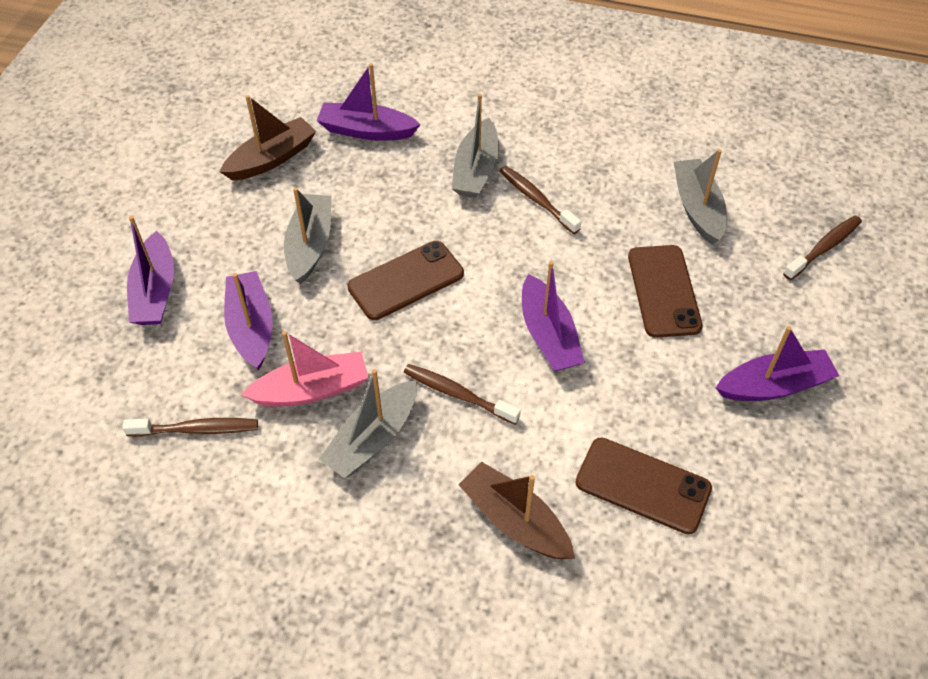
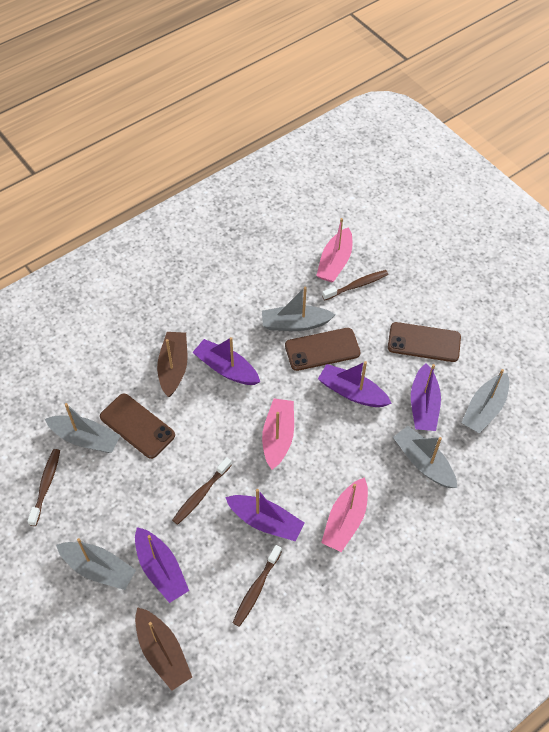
grey boat: [284,187,331,284] [319,369,417,478] [452,94,499,198] [673,149,727,245] = 4 -> [45,403,121,453] [56,538,136,590] [262,287,335,331] [393,426,457,488] [461,369,509,433] = 5
pink boat: [241,331,369,406] = 1 -> [262,398,294,470] [316,218,352,282] [321,477,368,552] = 3

